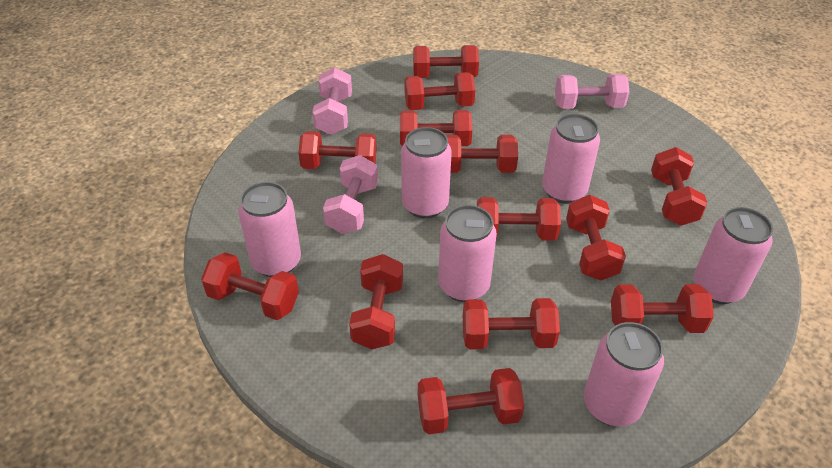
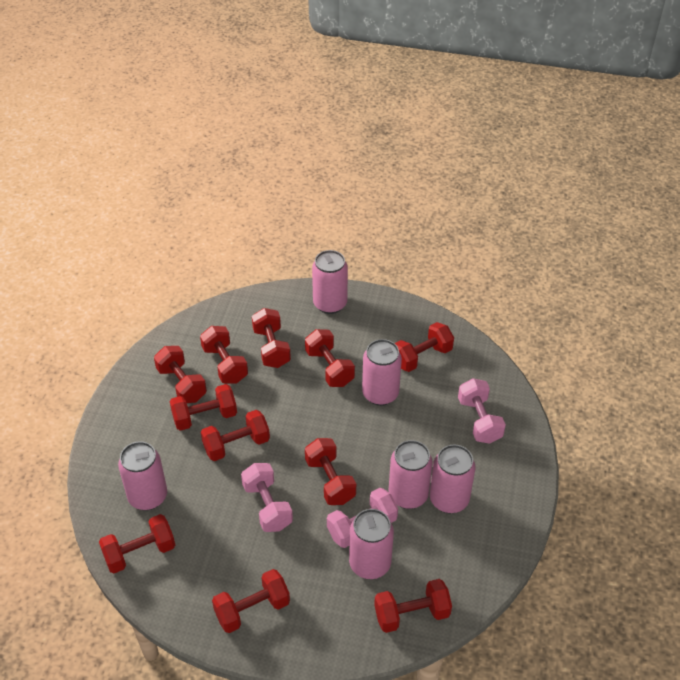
red dumbbell: [201,253,299,320] [298,131,377,169] [349,254,403,349] [400,110,472,146] [405,72,475,110] [413,45,479,78] [418,368,524,434] [446,135,518,173] [463,298,560,349] [477,197,561,241] [566,195,626,280] [611,284,714,333] [651,147,707,226] = 13 -> [99,514,175,573] [154,346,207,403] [170,384,237,431] [200,326,248,384] [201,410,270,461] [212,569,290,633] [252,308,291,368] [305,329,355,387] [305,438,356,505] [374,579,452,633] [395,322,454,372] = 11

